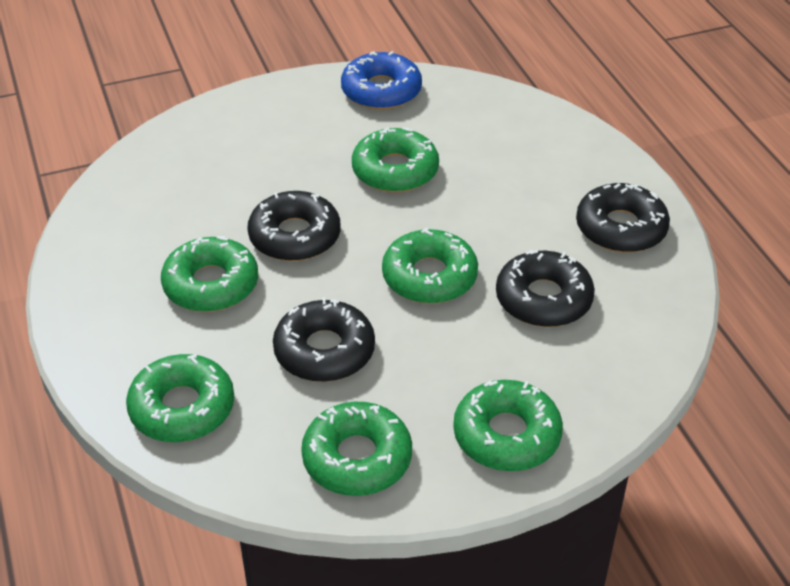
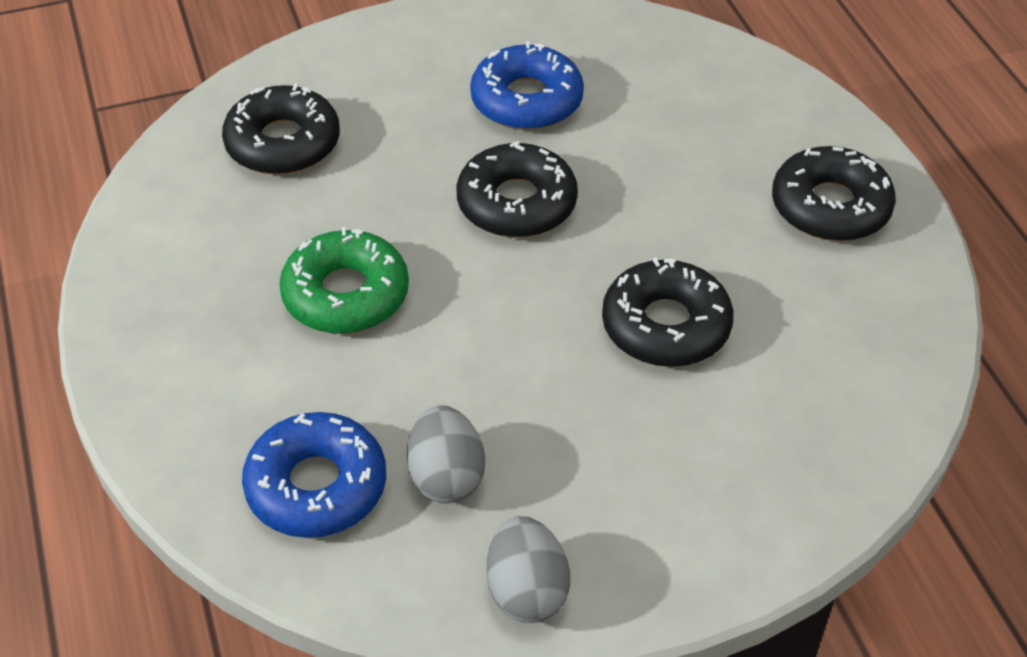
blue donut: [341,51,422,110] = 1 -> [242,412,386,538] [470,42,584,130] = 2
green donut: [126,354,234,442] [161,236,258,312] [301,402,412,496] [352,127,439,193] [382,228,478,304] [453,380,563,471] = 6 -> [279,227,409,334] = 1
grey egg: none = 0 -> [407,405,485,504] [487,516,570,623] = 2

